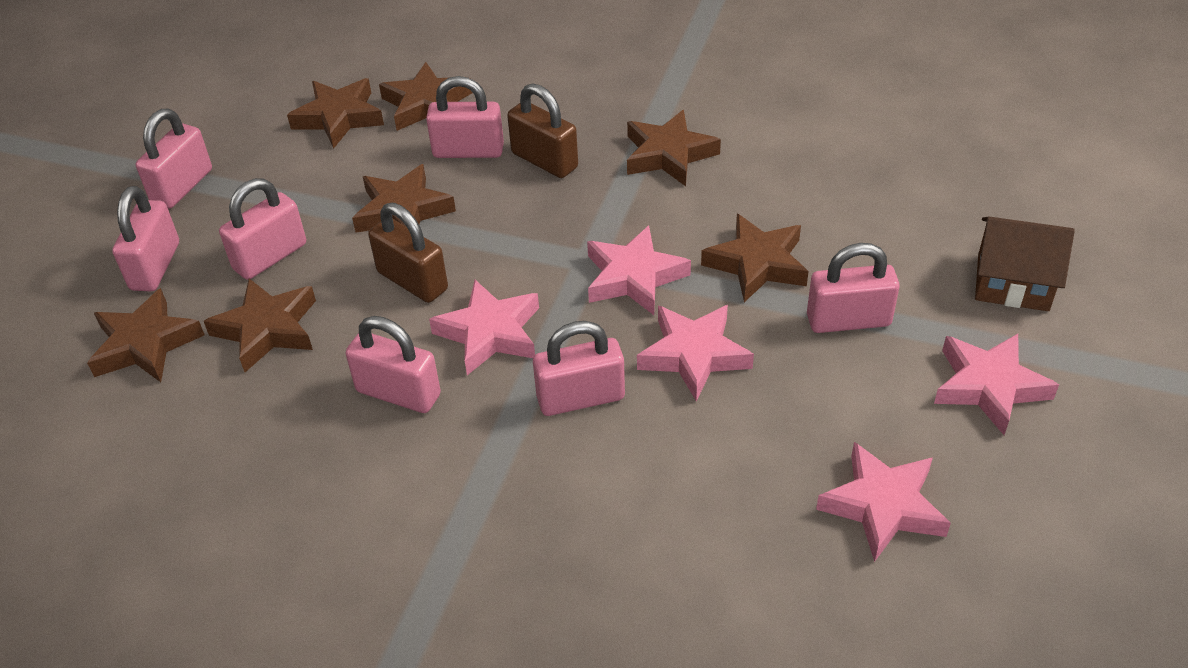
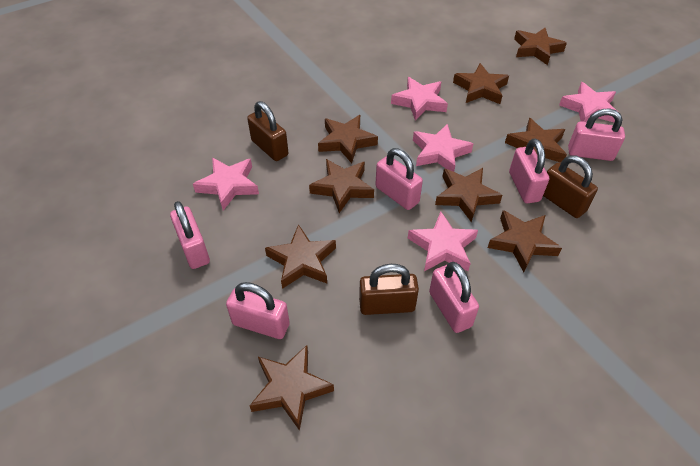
brown house: [975,217,1075,311] = 1 -> none = 0
brown padlock: [368,203,448,303] [507,83,578,178] = 2 -> [247,101,288,161] [359,264,419,315] [543,155,598,218] = 3
brown star: [87,288,204,382] [204,279,316,372] [287,78,384,148] [352,164,456,233] [379,62,473,131] [627,110,721,186] [701,214,809,302] = 7 -> [250,345,334,431] [265,224,336,289] [309,159,374,213] [318,115,378,163] [435,168,502,222] [453,63,509,104] [488,210,562,272] [505,118,567,163] [514,28,567,65] = 9
pink padlock: [112,186,179,291] [136,109,212,209] [219,178,306,280] [346,316,441,413] [426,76,504,158] [533,321,625,416] [807,243,900,333] = 7 -> [170,201,210,269] [226,282,290,339] [375,148,423,210] [429,262,479,333] [509,139,549,203] [568,109,625,161] = 6

